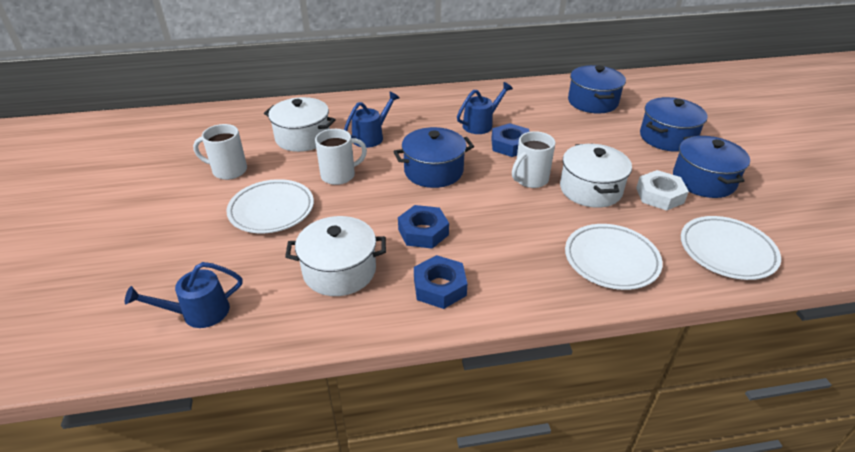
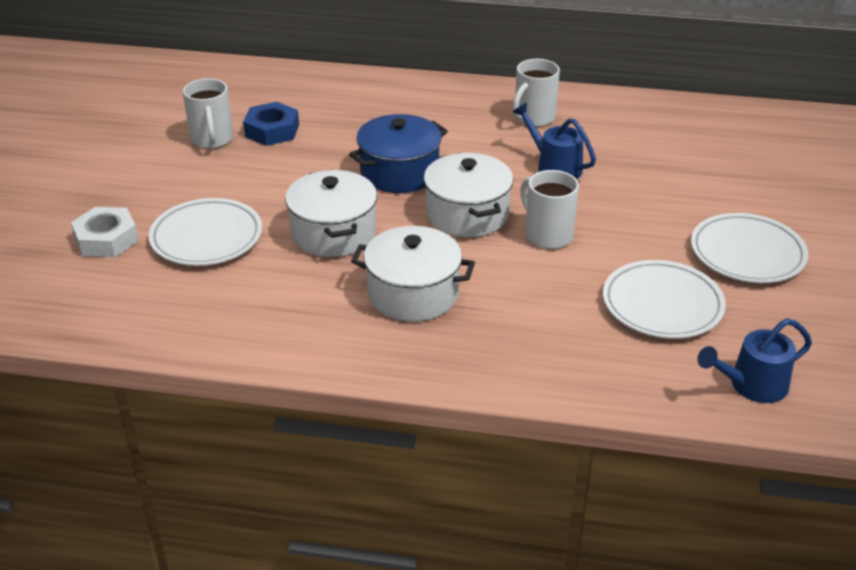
blue nut: [398,205,449,249] [414,255,468,309] [491,123,530,157] = 3 -> [243,102,299,146] = 1
blue pot: [393,127,474,188] [568,65,626,113] [640,97,708,152] [673,136,750,198] = 4 -> [349,114,448,193] = 1
blue watering can: [125,262,242,328] [344,92,400,148] [457,82,513,134] = 3 -> [513,103,596,179] [697,318,812,403] = 2

